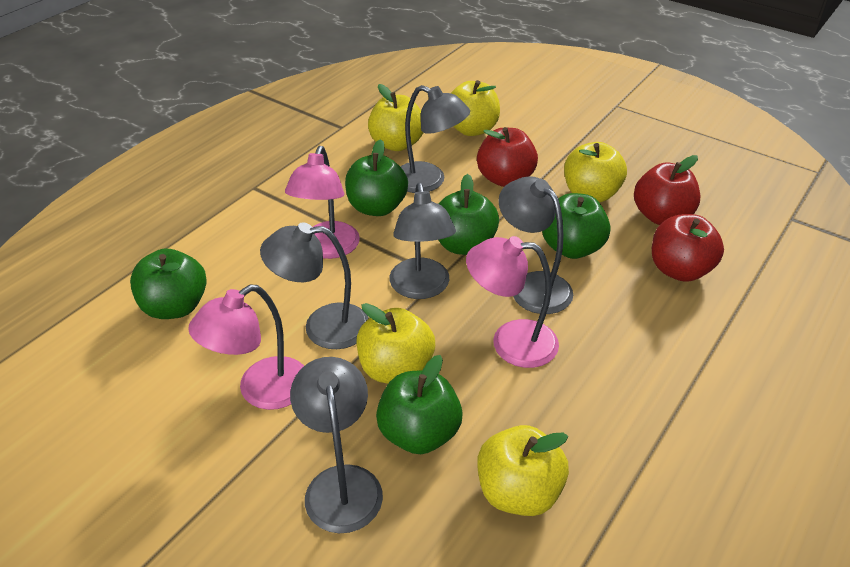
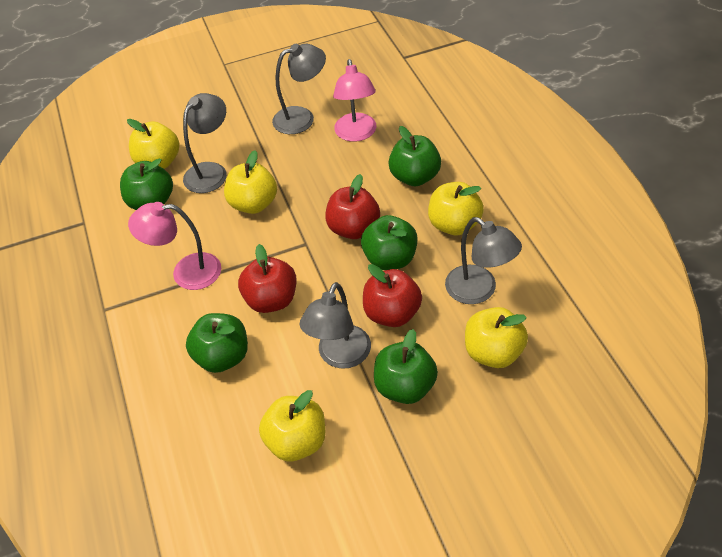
grey lamp: [260,222,369,349] [290,357,383,533] [390,183,456,299] [400,85,470,193] [498,176,573,314] = 5 -> [183,93,227,193] [272,44,326,134] [299,282,371,369] [445,217,522,304] = 4
pink lamp: [188,284,304,410] [285,146,360,259] [466,236,559,368] = 3 -> [128,202,221,290] [333,59,376,142] = 2

